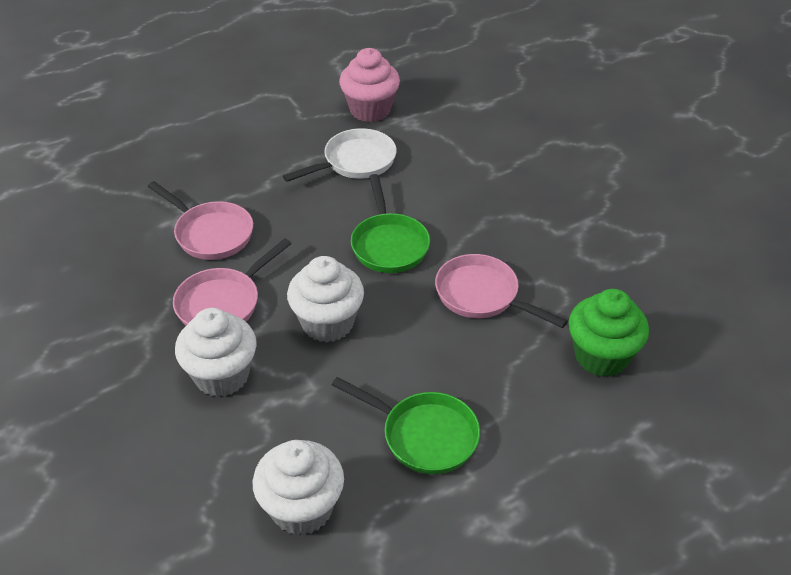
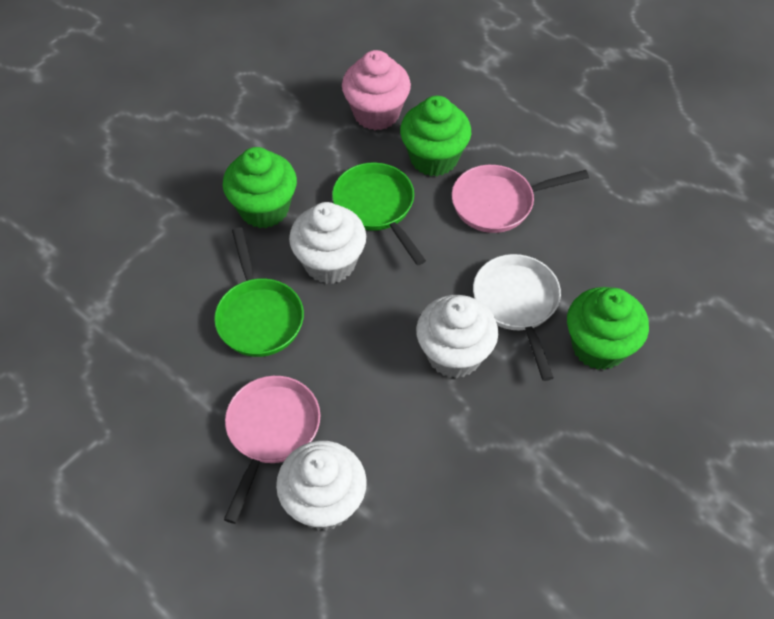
green cupcake: [569,289,649,377] = 1 -> [223,147,297,228] [400,96,471,176] [567,287,649,370] = 3
pink pan: [148,181,253,260] [173,238,291,325] [435,254,568,328] = 3 -> [224,376,320,524] [452,165,589,233] = 2

